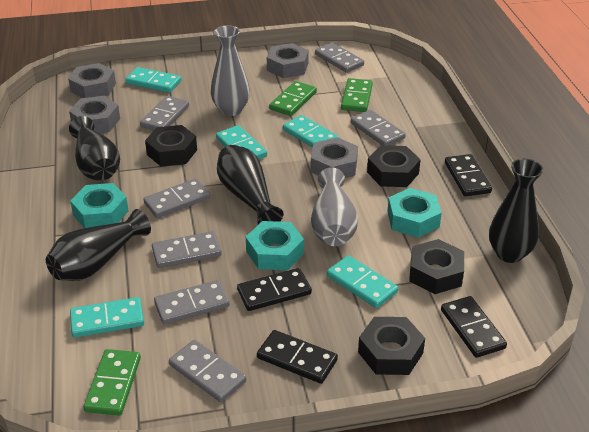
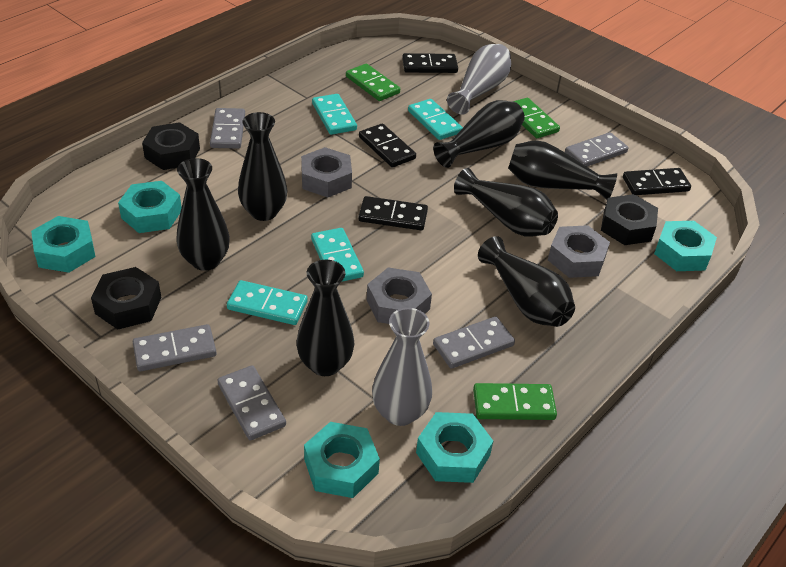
black nut: [145,125,197,166] [358,317,425,375] [367,145,421,187] [409,239,464,294] = 4 -> [91,267,161,330] [142,122,200,170] [601,194,658,245] = 3
black vase: [46,209,151,281] [69,116,120,180] [217,145,284,225] [489,159,544,263] = 4 -> [176,158,230,271] [238,112,287,221] [297,260,354,376] [433,100,525,168] [454,168,558,237] [478,236,575,327] [508,140,617,200] = 7
grey domino: [140,96,189,130] [143,179,210,218] [152,231,222,268] [154,280,230,324] [169,340,246,402] [315,42,364,73] [351,110,406,146] = 7 -> [133,324,216,371] [210,108,245,149] [217,365,286,440] [433,316,515,369] [565,132,628,167] = 5
grey nut: [68,63,116,98] [69,96,120,133] [267,43,309,78] [310,137,358,178] = 4 -> [301,147,352,197] [367,268,432,324] [548,225,610,278] = 3
turquoise domino: [70,297,144,338] [125,67,181,93] [216,125,267,159] [283,115,339,148] [327,255,398,308] = 5 -> [227,280,307,325] [311,228,364,282] [312,94,357,135] [408,99,463,140] = 4
turquoise nut: [70,183,129,228] [246,221,304,270] [387,188,442,238] = 3 -> [31,216,95,273] [118,181,182,233] [304,422,380,498] [416,412,493,483] [654,221,717,271] = 5

